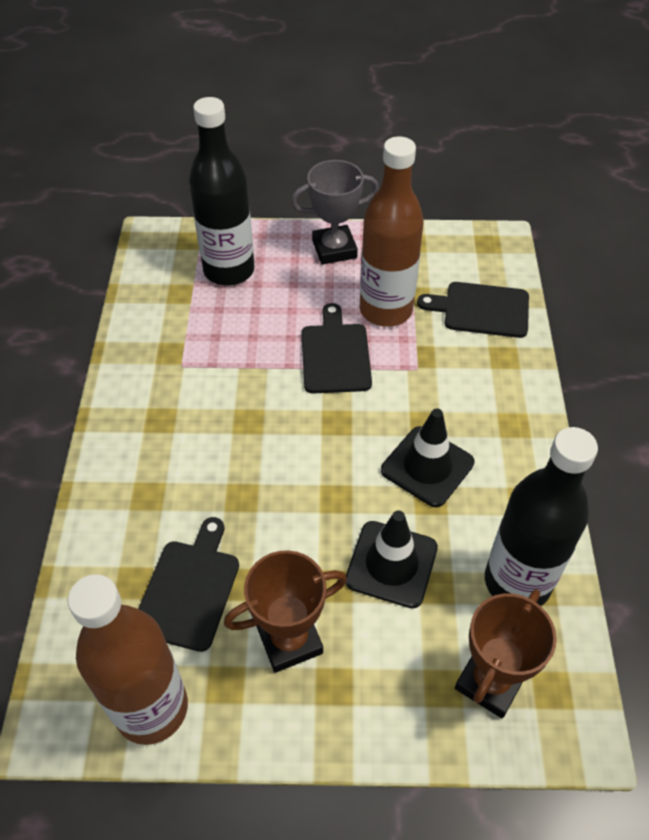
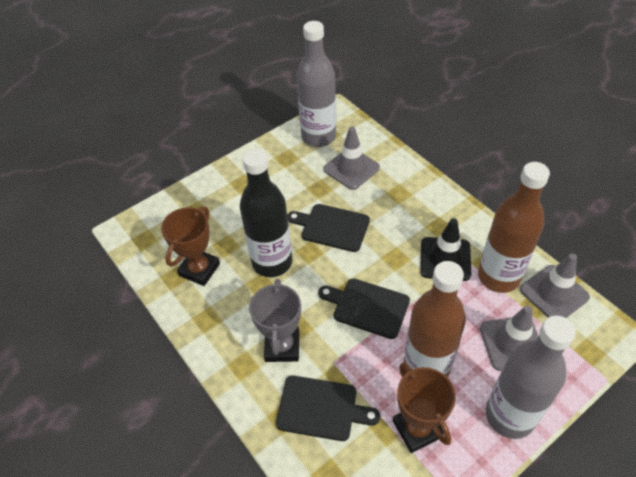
black bottle: [189,97,255,286] [485,427,598,606] = 2 -> [240,149,292,277] = 1
black traffic cone: [346,510,438,608] [381,408,474,507] = 2 -> [420,218,471,281] = 1
grey bottle: none = 0 -> [297,21,336,147] [486,316,576,439] = 2
grey traffic cone: none = 0 -> [324,127,380,190] [480,305,538,371] [520,253,590,318] = 3

